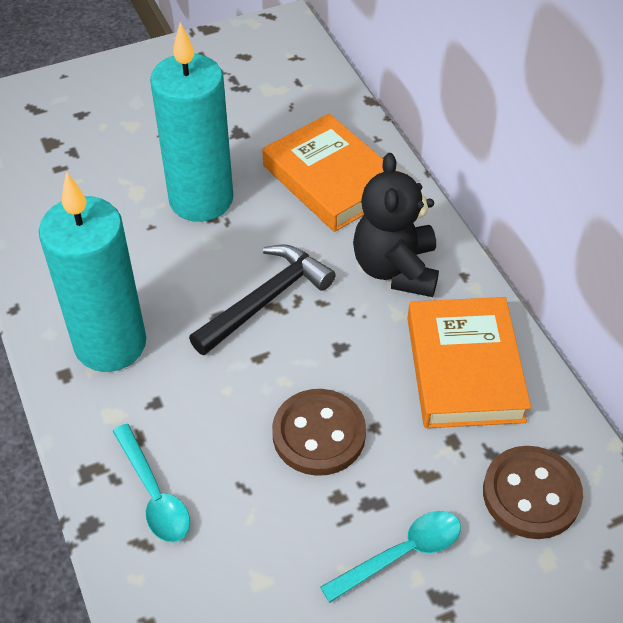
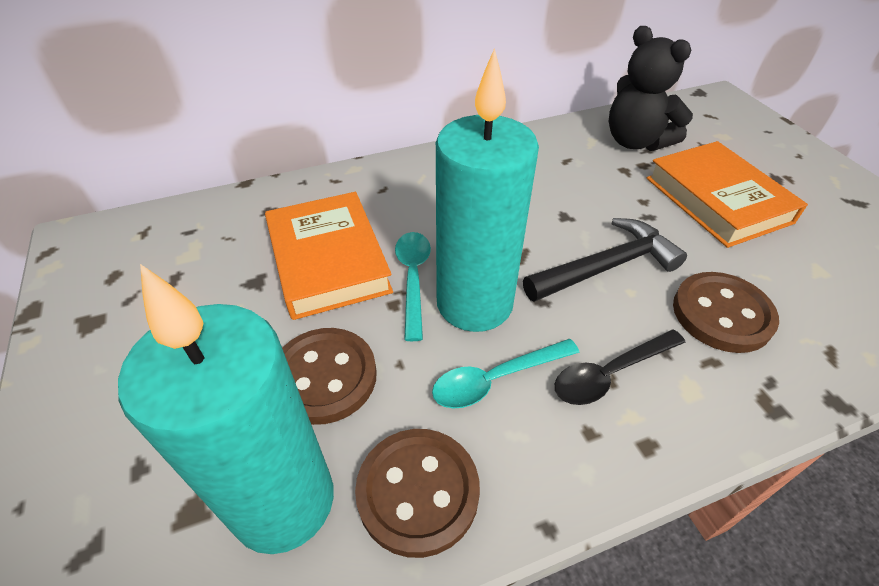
black spoon: none = 0 -> [555,330,685,405] = 1
brown button: [272,389,366,476] [483,446,583,539] = 2 -> [282,328,377,425] [355,429,480,558] [673,272,779,353] = 3

